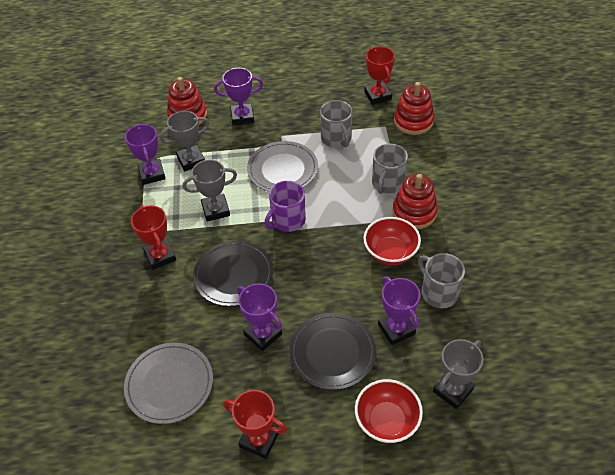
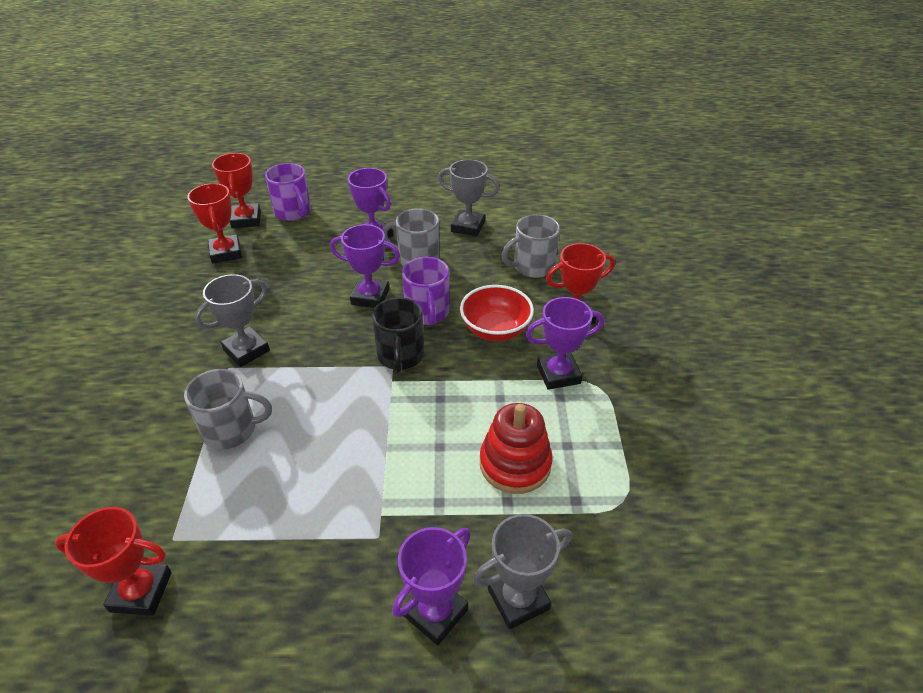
black mug: none = 0 -> [372,297,424,372] = 1
black plate: [193,241,273,307] [289,313,376,390] = 2 -> none = 0
grey plate: [124,342,213,424] [247,141,318,192] = 2 -> none = 0
purple mug: [264,181,306,232] = 1 -> [265,163,311,221] [402,257,449,325] = 2
red bowl: [355,379,423,443] [363,217,421,265] = 2 -> [460,285,534,341] = 1
red stacking toy: [167,77,207,125] [392,174,438,229] [394,82,434,135] = 3 -> [480,403,553,494] = 1
red trophy: [131,205,176,270] [223,390,287,459] [364,47,395,105] = 3 -> [55,507,172,616] [187,183,242,264] [212,153,261,228] [546,243,615,325] = 4

